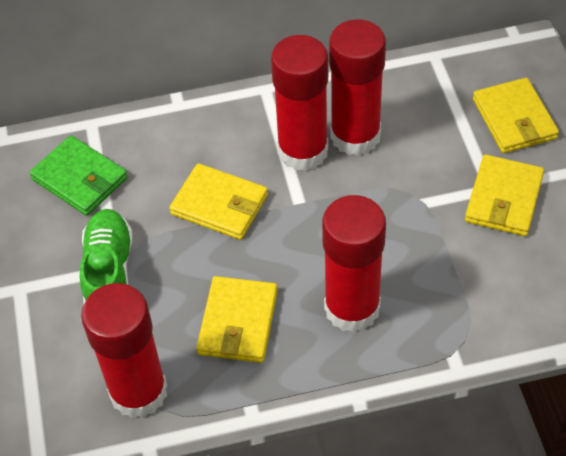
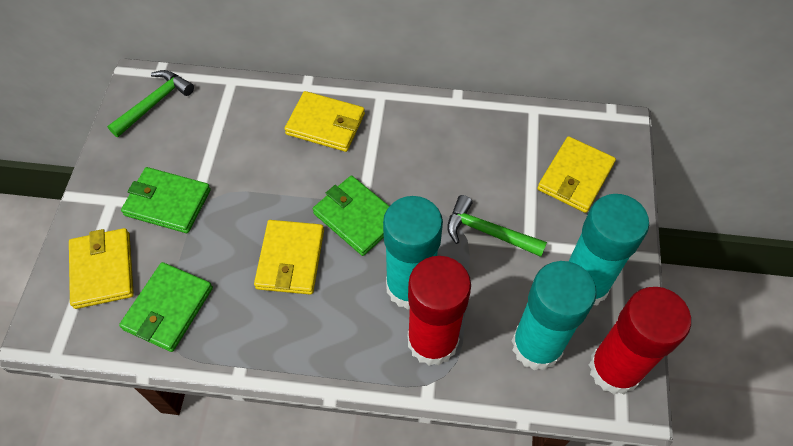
green hammer: none = 0 -> [107,70,194,137] [447,195,547,257] = 2
green shoe: [80,209,133,303] = 1 -> none = 0
green wallet: [30,135,128,216] = 1 -> [119,262,213,352] [121,167,211,233] [313,175,390,256] = 3
red glue stick: [81,283,167,419] [271,35,328,171] [322,195,386,333] [329,20,386,156] = 4 -> [408,256,471,366] [589,287,691,395] = 2
turquoise glue stick: none = 0 -> [383,196,443,310] [512,261,596,370] [569,194,649,305] = 3

